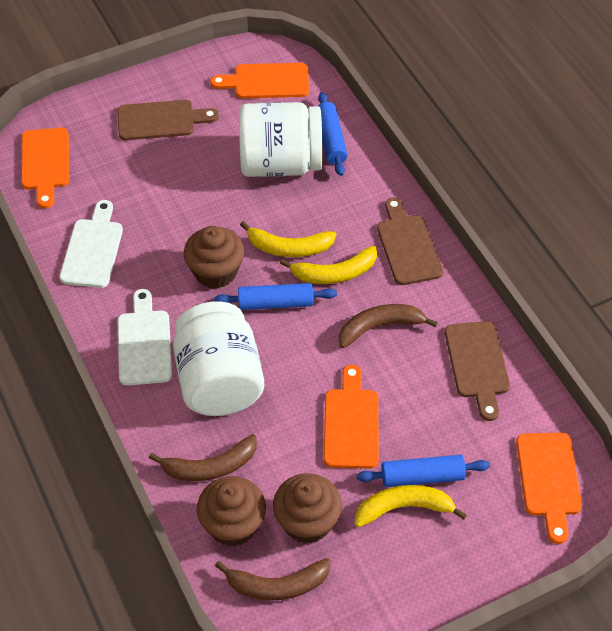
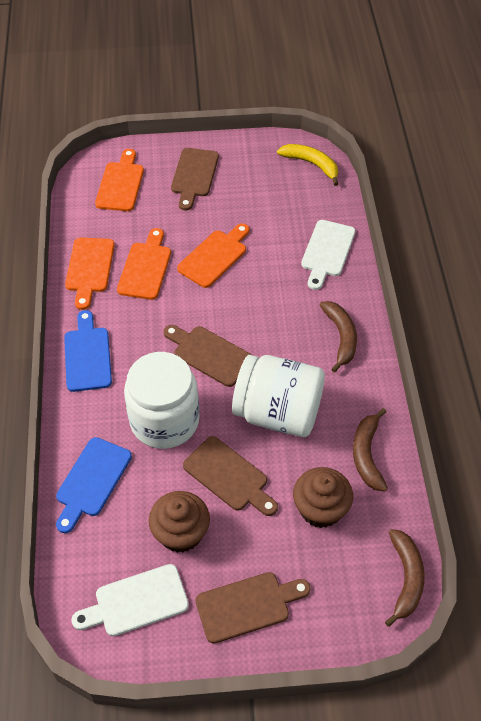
blue cutting board: none = 0 -> [56,437,132,533] [64,310,112,392] = 2
blue rolling pin: [214,283,337,310] [318,92,348,176] [357,455,490,487] = 3 -> none = 0
brown cupcake: [184,226,244,289] [197,476,266,547] [273,473,342,544] = 3 -> [149,491,210,553] [293,467,353,528] = 2
brown cutting board: [118,100,219,140] [377,198,443,285] [445,321,510,421] = 3 -> [163,325,252,387] [171,148,219,210] [183,436,278,516] [195,572,311,644] = 4
yellow banana: [240,221,336,257] [280,246,377,284] [355,485,467,527] = 3 -> [277,144,338,186] = 1

